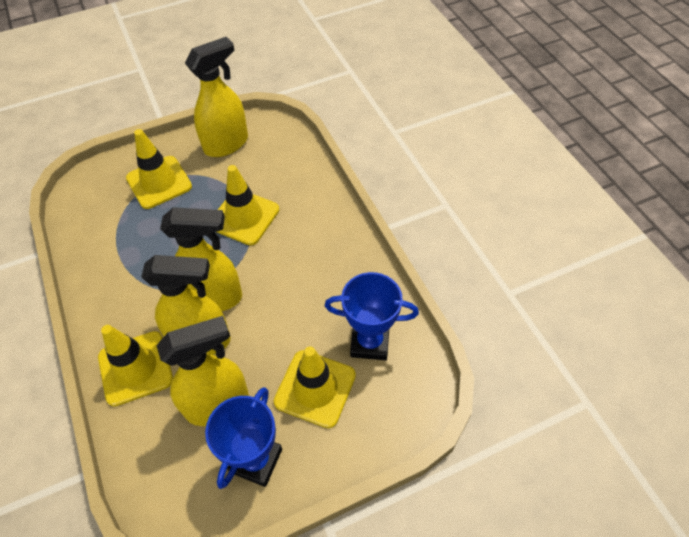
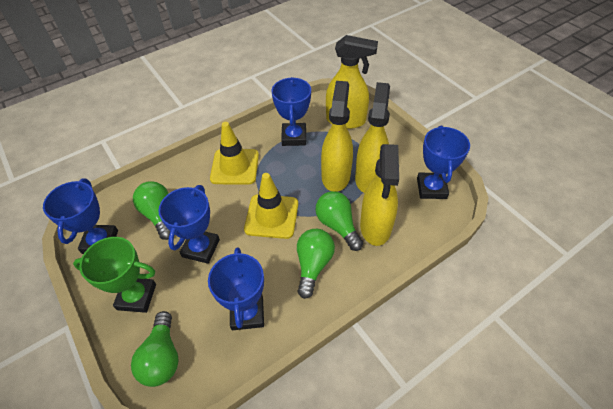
blue trophy: [205,387,282,489] [325,272,419,360] = 2 -> [43,179,118,254] [158,185,220,264] [208,247,264,330] [271,77,311,146] [417,125,470,199] = 5
green light bulb: none = 0 -> [131,311,179,387] [133,181,170,240] [297,229,335,299] [315,191,363,251] = 4
green trophy: none = 0 -> [73,237,156,313] = 1
yellow traffic cone: [98,325,173,407] [126,129,192,209] [217,165,279,245] [274,346,356,428] = 4 -> [210,122,259,184] [244,173,298,239] = 2

